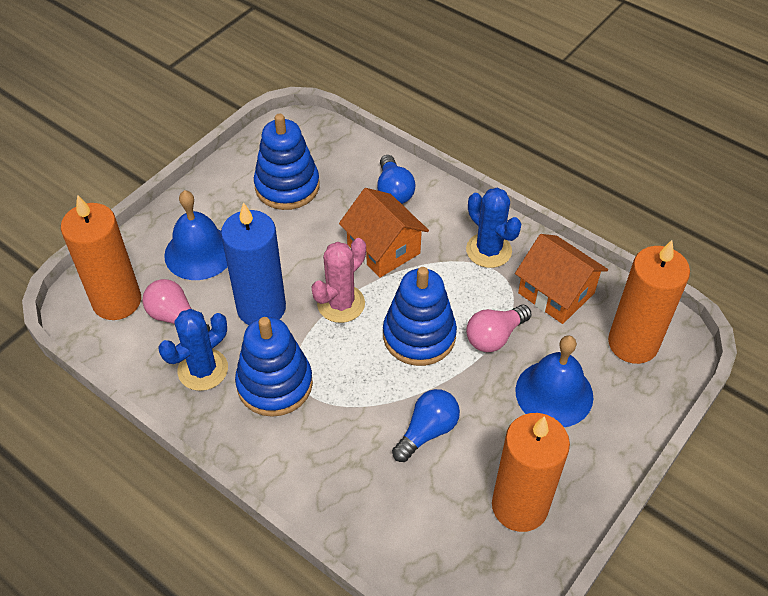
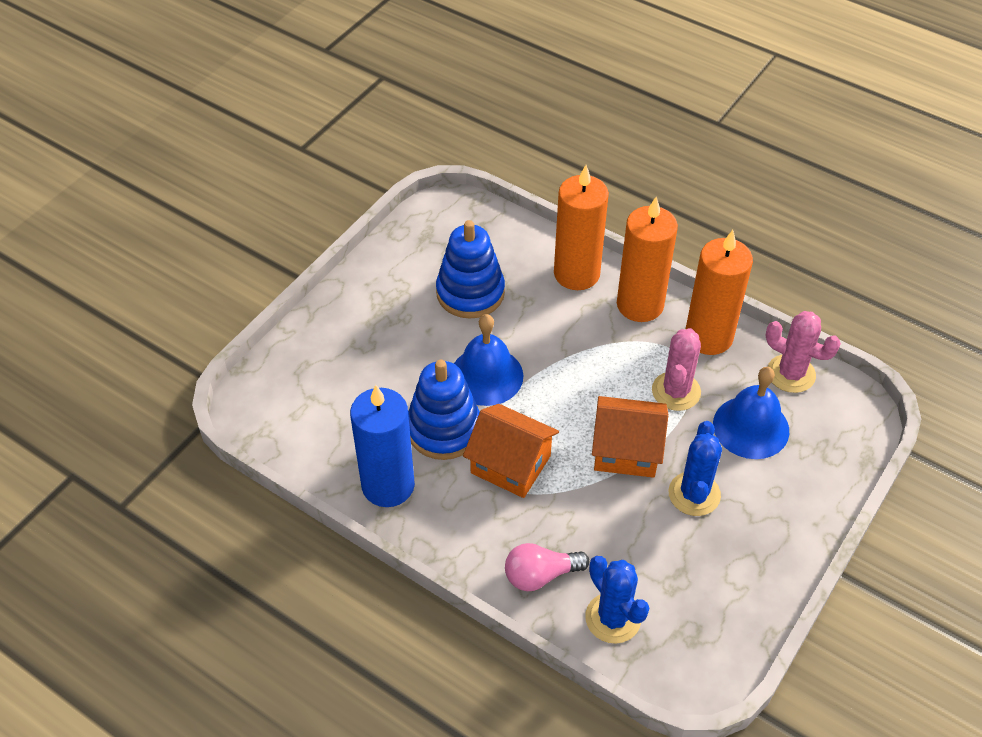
blue light bulb: [377,155,416,204] [392,389,460,462] = 2 -> none = 0
blue stacking toy: [235,317,313,417] [254,113,319,210] [383,267,457,366] = 3 -> [408,360,480,460] [436,220,505,319] = 2
pink cactus: [311,238,366,323] = 1 -> [652,328,701,411] [766,311,841,393] = 2
pink light bulb: [142,279,210,332] [466,305,532,352] = 2 -> [505,543,589,591] = 1

